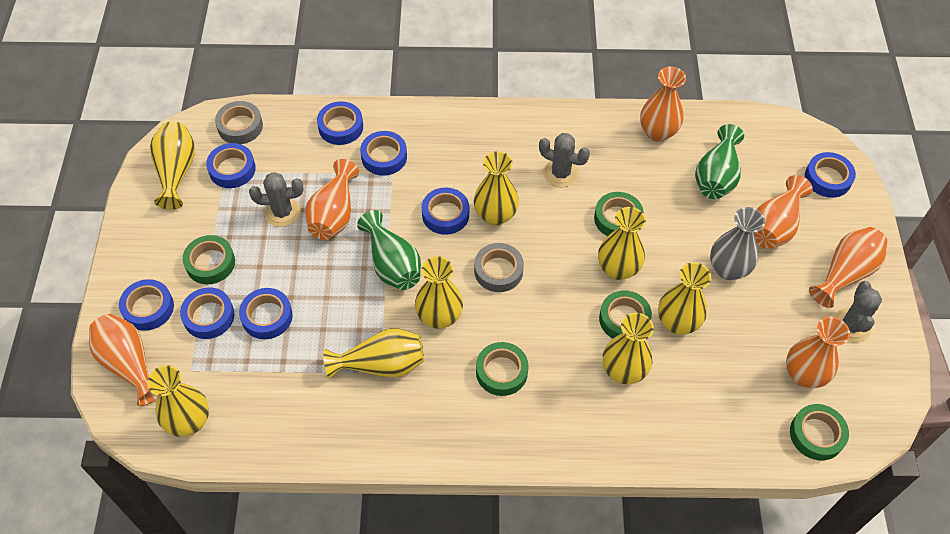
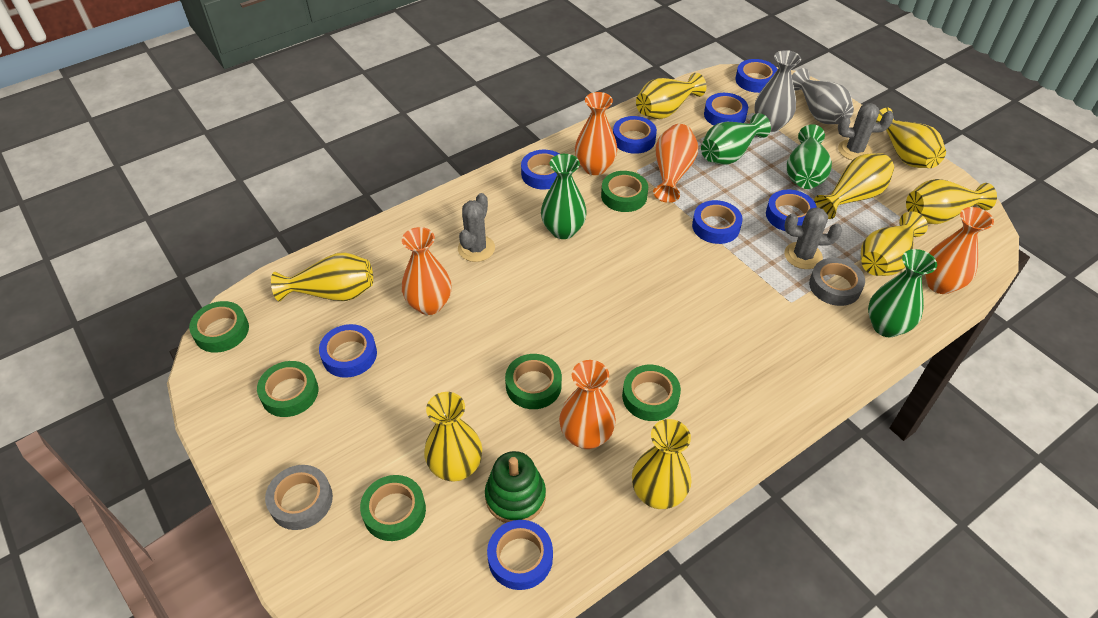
green stacking toy: none = 0 -> [485,451,546,523] = 1
green tape: [183,235,235,284] [476,342,529,396] [594,192,644,236] [599,291,652,338] [790,404,849,461] = 5 -> [189,301,249,353] [257,361,318,417] [360,475,426,541] [505,354,562,409] [601,171,648,212] [622,365,681,421] = 6
green vase: [357,210,421,290] [695,124,744,199] = 2 -> [541,154,587,239] [701,113,771,165] [787,124,832,189] [868,249,937,337] = 4
grey vase: [710,207,765,280] = 1 -> [754,50,801,132] [792,68,854,124] = 2
orange vase: [89,314,158,406] [305,159,359,240] [640,67,686,142] [754,175,813,249] [786,317,850,388] [809,227,888,308] = 6 -> [402,227,451,315] [559,360,616,449] [575,92,617,175] [653,124,698,203] [925,207,994,294] = 5

